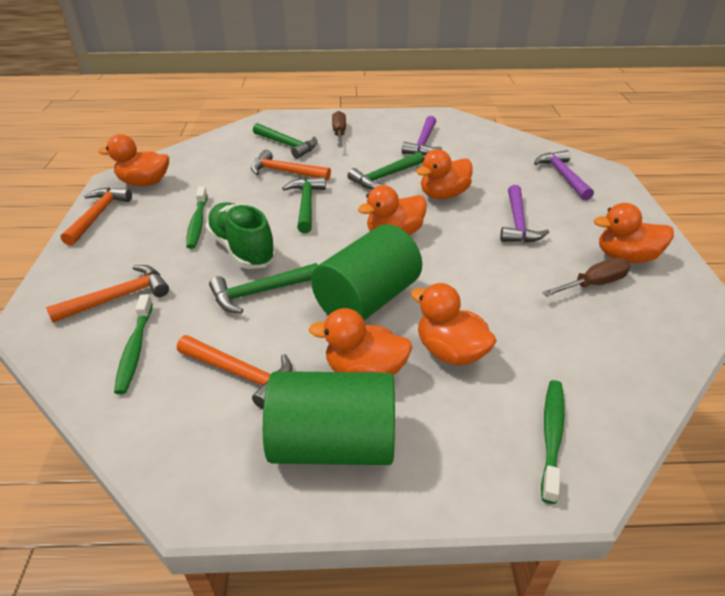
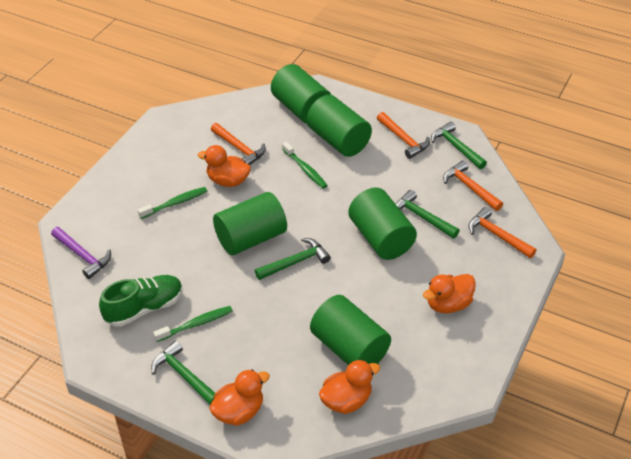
brown screwdriver: [332,111,346,147] [542,258,630,297] = 2 -> none = 0
green cylinder: [263,371,395,465] [311,224,422,320] = 2 -> [213,192,287,255] [271,64,331,124] [306,95,372,157] [310,295,391,365] [348,188,417,260] = 5
orange duck: [98,134,169,186] [309,308,413,376] [358,185,427,235] [411,283,497,366] [416,149,472,199] [594,203,674,263] = 6 -> [198,145,251,187] [209,369,270,426] [319,360,380,414] [423,274,476,313] = 4
purple hammer: [402,116,442,155] [500,185,549,243] [534,150,594,200] = 3 -> [51,227,111,279] = 1

